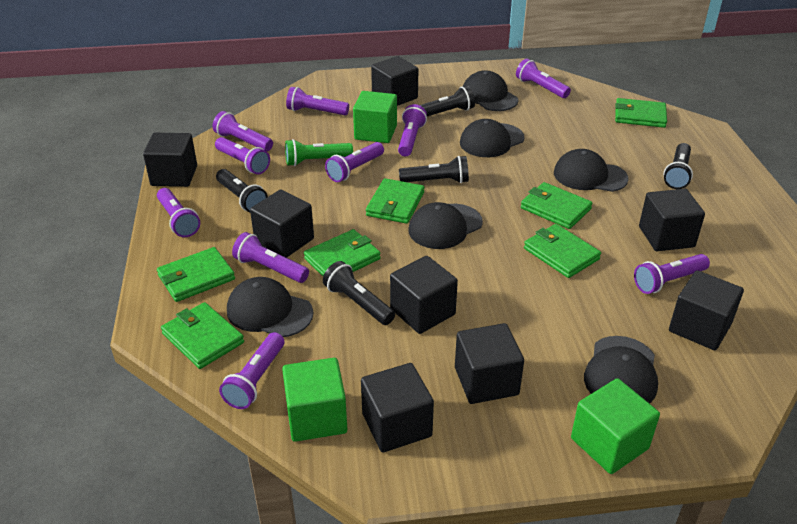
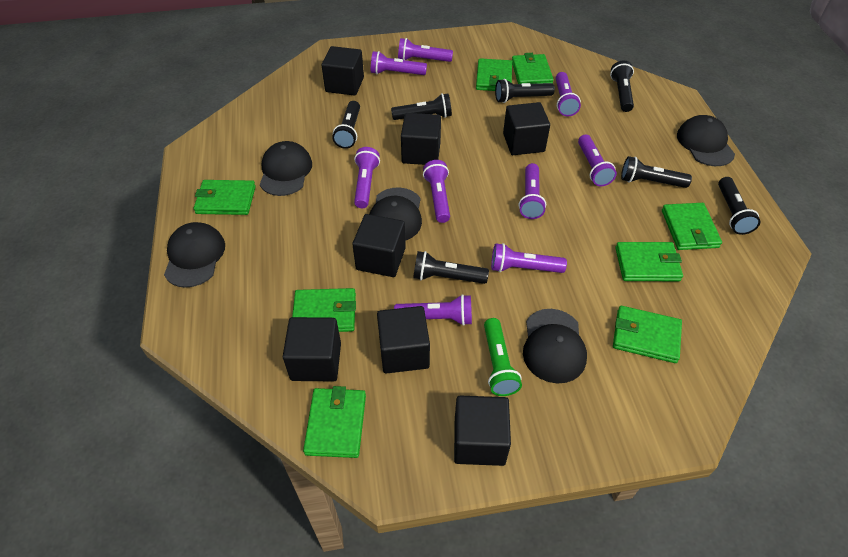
black cap: [227,277,313,337] [408,202,483,249] [460,119,524,157] [463,70,518,111] [554,149,629,192] [584,336,658,404] = 6 -> [164,222,225,288] [260,141,312,196] [369,187,422,241] [523,309,587,383] [677,115,735,166] = 5
black cube: [143,133,197,187] [250,189,314,258] [361,363,434,452] [371,56,418,106] [390,256,458,334] [455,323,524,404] [639,189,705,251] [669,270,744,350] = 8 -> [283,317,341,381] [321,46,364,96] [352,214,406,277] [377,306,430,374] [401,113,441,165] [454,396,511,466] [503,102,550,155] = 7
black flashlight: [216,169,268,213] [323,261,395,325] [399,156,469,183] [420,86,475,116] [663,143,693,189] = 5 -> [332,101,360,149] [391,93,452,120] [413,251,489,284] [495,79,555,103] [610,61,634,112] [621,156,692,188] [718,177,760,235] = 7
green cube: [282,358,347,442] [353,91,397,143] [571,378,660,474] = 3 -> none = 0
green wallet: [157,247,235,302] [161,302,244,369] [304,229,381,276] [366,178,424,224] [521,182,593,229] [524,224,601,278] [615,98,667,128] = 7 -> [194,180,256,215] [292,288,356,332] [303,386,366,458] [476,58,512,91] [512,53,554,84] [613,306,682,363] [615,242,683,281] [662,203,722,250] = 8
purple flashlight: [157,188,200,237] [213,111,273,151] [215,137,270,174] [219,332,284,409] [232,232,309,283] [286,87,349,115] [325,142,384,182] [398,104,427,156] [516,59,571,98] [634,254,710,294] = 10 -> [354,147,380,208] [371,51,427,75] [394,294,472,326] [398,38,453,62] [423,160,450,223] [491,243,567,273] [519,163,546,219] [555,72,581,116] [578,135,617,186] = 9

